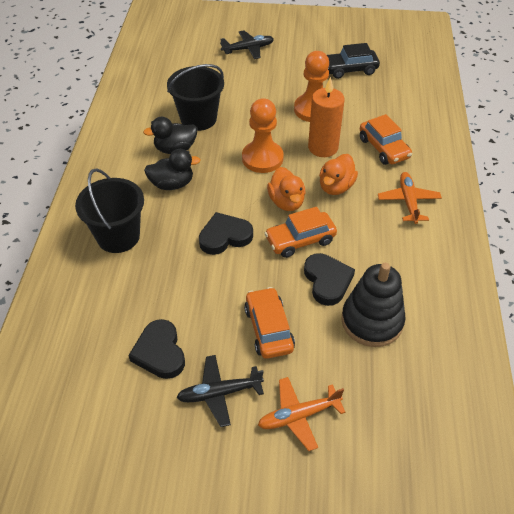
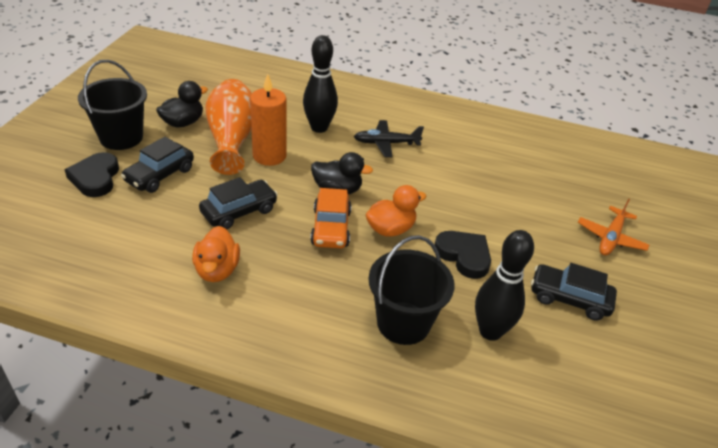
black bowling pin: none = 0 -> [303,35,338,133] [475,230,534,341] = 2
black car: [327,43,380,79] = 1 -> [121,137,194,193] [199,177,278,230] [531,263,617,321] = 3
black heart: [128,319,185,379] [199,212,253,255] [304,253,355,306] = 3 -> [65,152,119,197] [435,231,491,279] = 2
black plane: [177,355,264,427] [220,30,274,59] = 2 -> [354,120,424,157] = 1
black stacking toy: [341,263,405,347] = 1 -> none = 0
orange car: [244,287,295,359] [265,207,337,258] [360,114,412,165] = 3 -> [310,188,352,248] = 1
orange pawn: [242,98,284,173] [294,51,329,122] = 2 -> none = 0
orange plane: [258,377,346,451] [378,172,442,224] = 2 -> [578,198,649,256] = 1
orange vase: none = 0 -> [205,79,252,175] = 1

